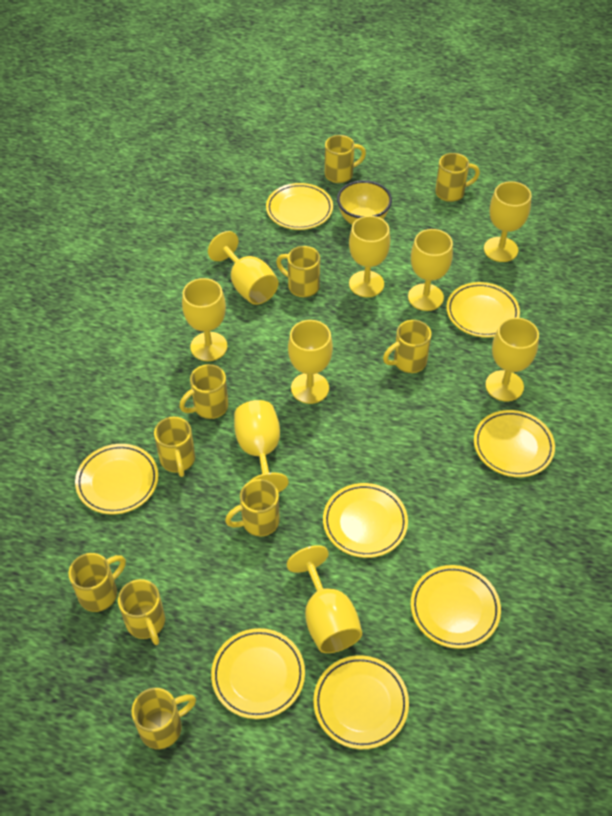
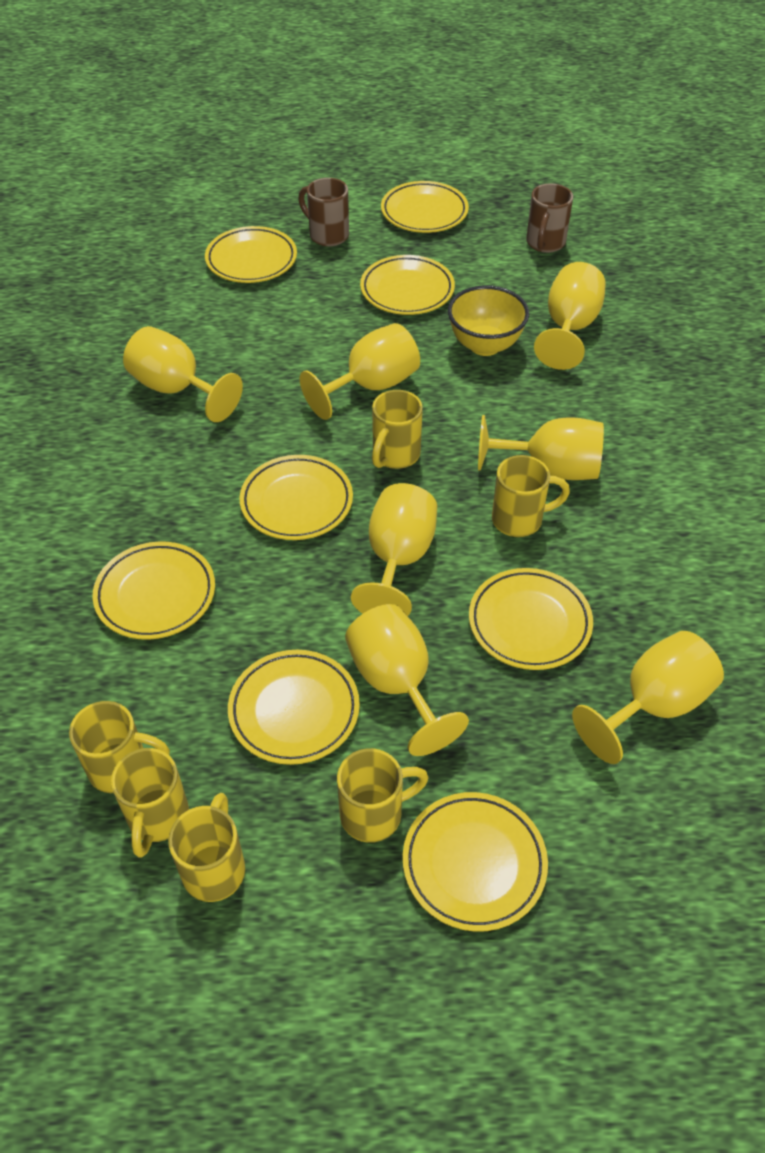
brown mug: none = 0 -> [298,178,349,247] [526,184,573,253] = 2
yellow goblet: [182,278,227,361] [208,231,279,305] [234,400,288,493] [287,545,362,653] [288,320,333,404] [349,216,390,297] [408,229,453,311] [484,181,532,262] [485,318,539,401] = 9 -> [123,326,243,422] [300,323,420,420] [345,604,469,756] [351,483,437,616] [478,415,604,480] [534,262,606,370] [572,631,724,764] = 7
yellow mug: [68,553,126,612] [118,579,165,645] [131,688,196,749] [154,417,195,477] [179,364,228,419] [225,479,280,536] [276,246,320,297] [325,135,366,183] [383,320,431,373] [435,153,480,202] = 10 -> [69,701,170,793] [111,748,189,858] [168,793,245,902] [337,748,429,843] [372,390,423,469] [492,455,570,537] = 6

